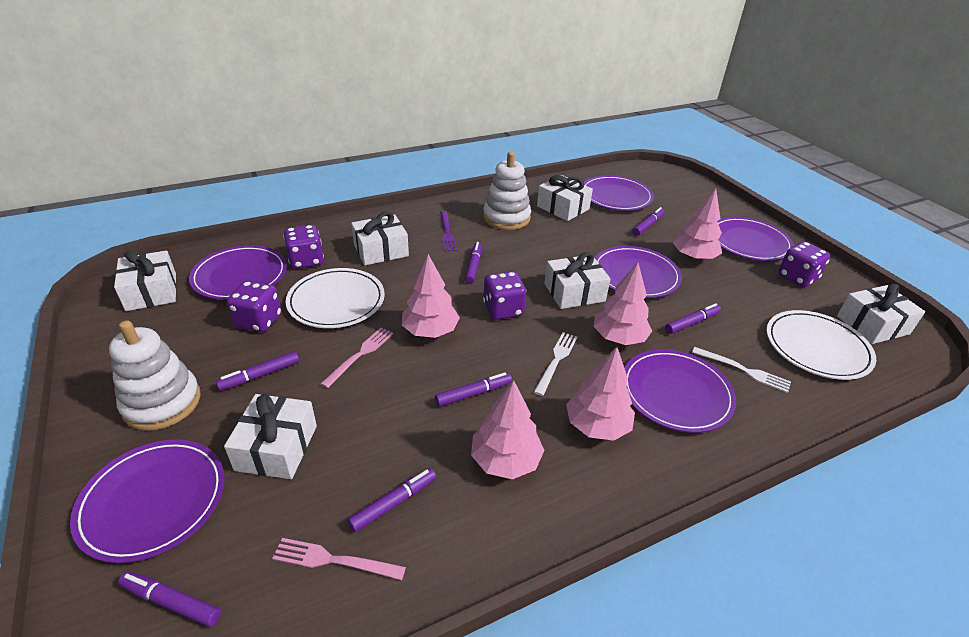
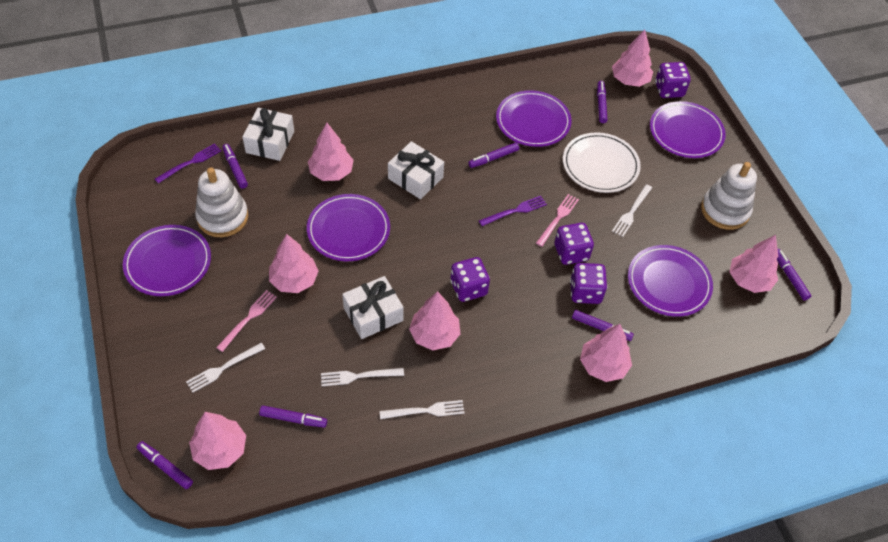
pink tree: [402,254,460,338] [471,380,545,479] [566,347,635,441] [593,262,652,345] [672,188,722,260] = 5 -> [189,412,246,470] [269,234,319,293] [308,123,354,181] [409,291,460,351] [580,324,632,382] [612,30,653,87] [729,235,778,293] = 7
purple fork: [440,211,457,252] = 1 -> [155,143,221,184] [479,196,547,226] = 2
purple plate: [70,440,225,563] [189,245,287,300] [584,175,654,211] [595,246,682,298] [624,349,737,433] [717,217,794,261] = 6 -> [123,225,211,296] [307,194,390,261] [496,90,571,147] [628,245,713,317] [650,101,726,158] = 5
white fork: [534,332,577,396] [692,347,791,393] = 2 -> [186,343,265,392] [321,368,404,386] [379,400,465,419] [612,184,652,237] = 4
white gift: [114,250,177,311] [224,394,317,479] [351,211,409,265] [537,175,593,221] [544,252,611,309] [837,284,925,344] = 6 -> [243,108,294,161] [342,276,404,339] [388,141,444,199] = 3
white plate: [286,268,385,328] [766,310,876,380] = 2 -> [563,132,641,193] = 1

